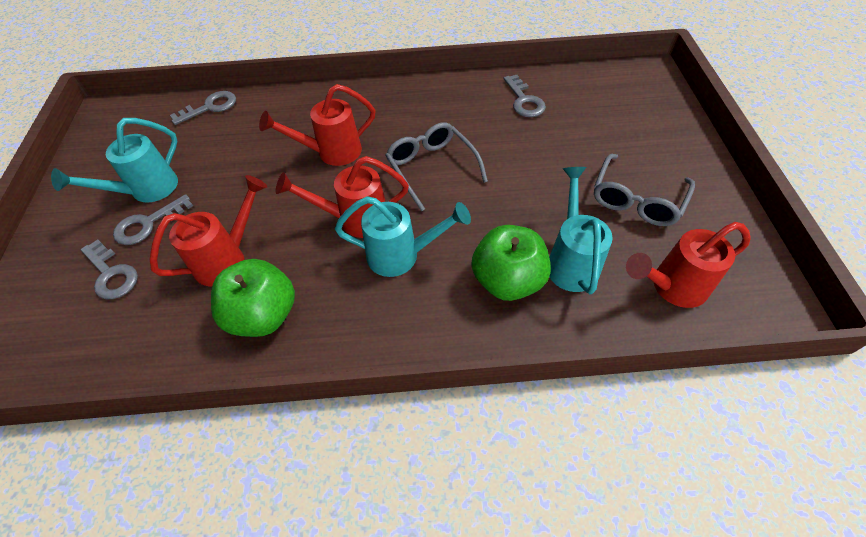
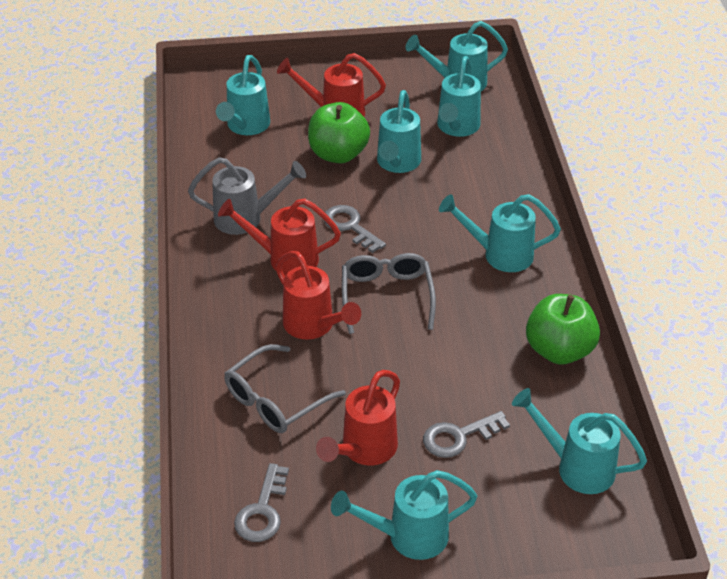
grey key: [81,240,138,299] [113,194,193,245] [170,91,236,125] [504,75,546,117] = 4 -> [234,463,289,542] [324,205,386,253] [423,411,510,458] = 3
grey watering can: none = 0 -> [188,157,306,235] = 1
turquoise watering can: [51,118,178,203] [335,196,471,277] [549,167,613,294] = 3 -> [216,55,270,135] [331,470,478,560] [377,90,421,173] [406,21,508,91] [437,56,481,137] [439,194,561,272] [512,388,647,494] = 7

